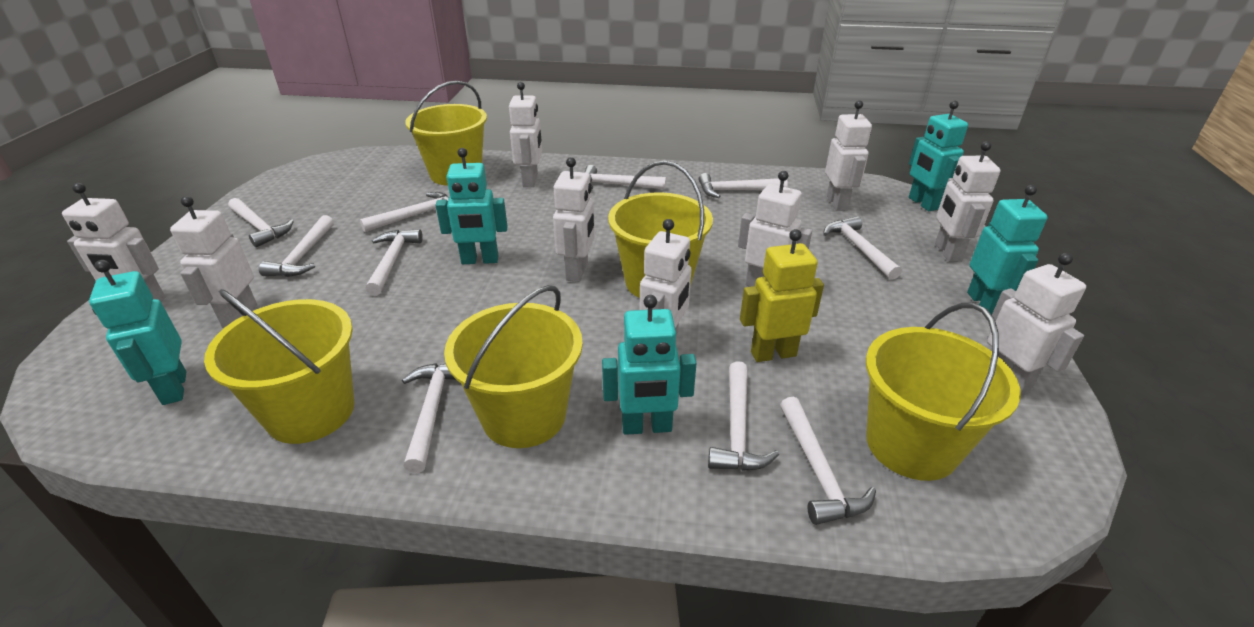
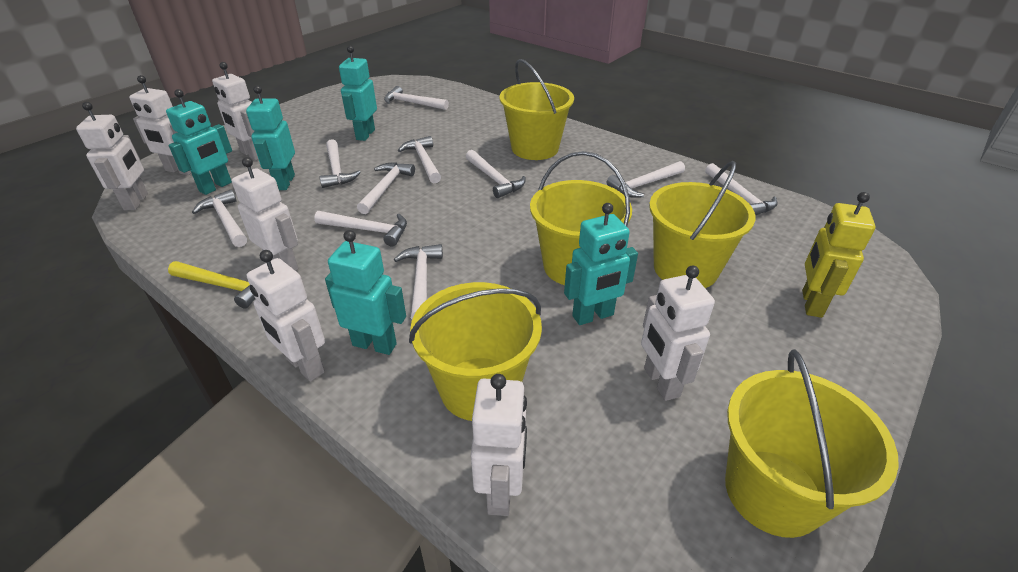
white robot: [62,183,166,302] [170,196,257,328] [509,82,542,187] [553,157,595,282] [640,219,692,335] [738,171,812,287] [825,100,872,211] [935,141,1000,262] [987,253,1086,396] = 9 -> [76,102,148,210] [129,75,191,175] [212,62,258,160] [232,157,298,271] [247,250,325,381] [471,374,527,516] [641,265,715,401] = 7
yellow hammer: none = 0 -> [168,261,255,309] = 1

